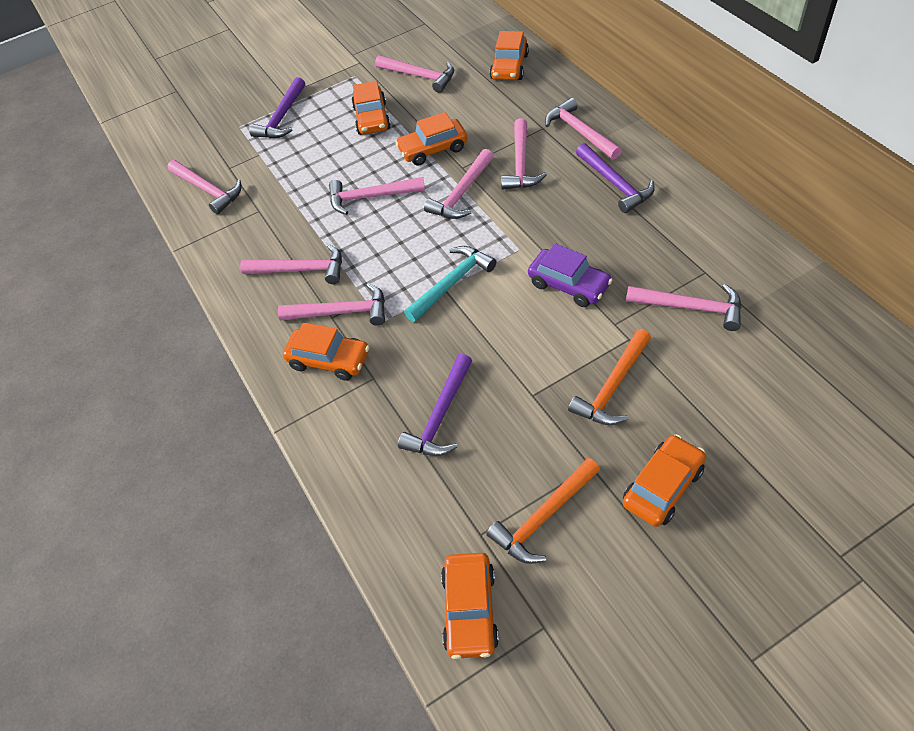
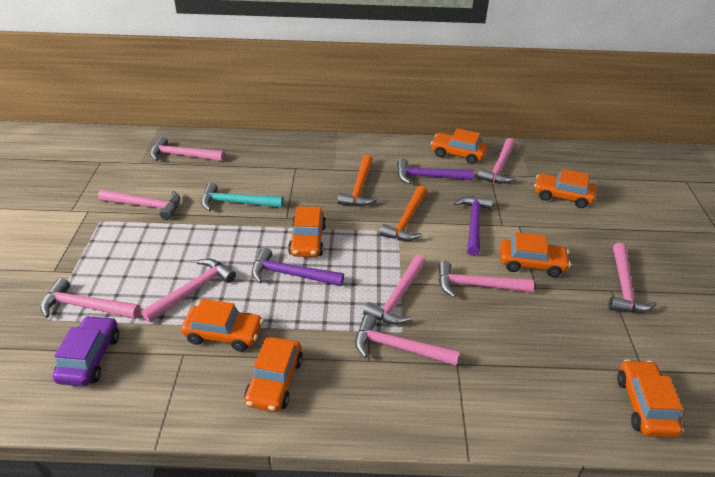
orange car: [283,322,370,381] [351,81,391,135] [395,112,468,166] [441,553,499,659] [490,31,529,80] [623,434,706,527] = 6 -> [181,299,263,352] [244,337,303,412] [288,206,326,257] [431,128,488,164] [500,232,571,277] [534,169,596,208] [617,359,683,438] = 7

